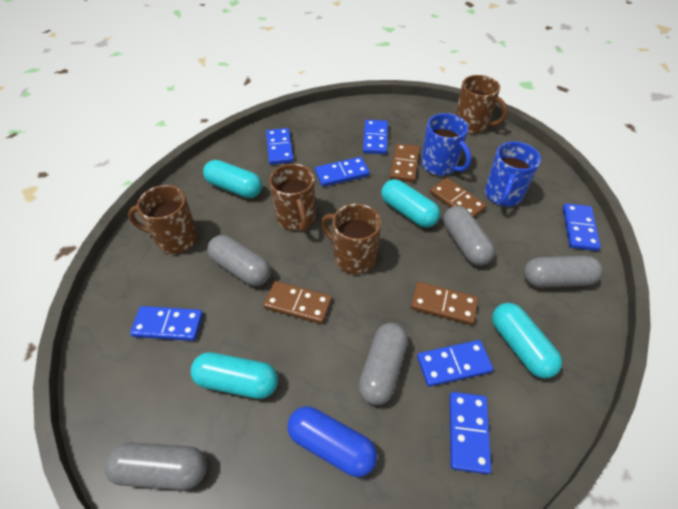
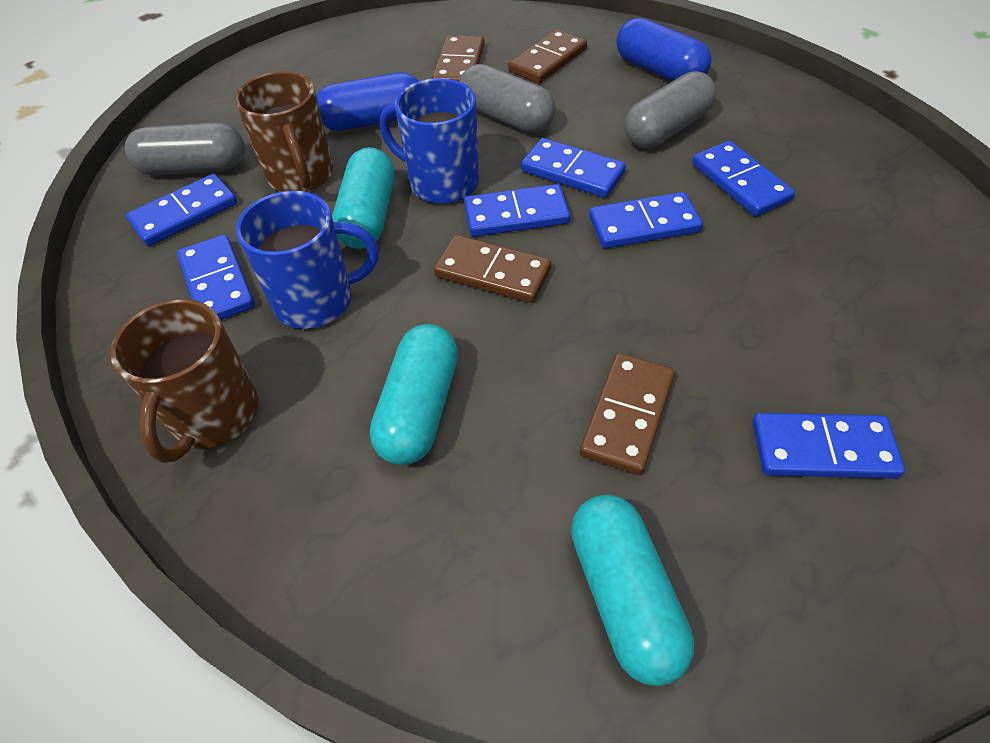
blue capsule: [288,406,377,477] = 1 -> [316,73,419,131] [617,18,712,81] = 2
brown mug: [128,185,198,254] [269,164,315,232] [321,204,381,274] [456,75,508,134] = 4 -> [110,299,258,463] [235,71,333,192] = 2
grey capsule: [105,442,207,490] [207,235,271,286] [358,323,408,405] [443,206,495,266] [524,255,603,288] = 5 -> [125,122,245,175] [459,64,556,133] [624,71,716,148] = 3
turquoise capsule: [191,352,278,399] [203,160,262,198] [381,179,440,228] [492,303,562,379] = 4 -> [332,147,395,249] [370,324,458,465] [571,495,694,686] = 3

